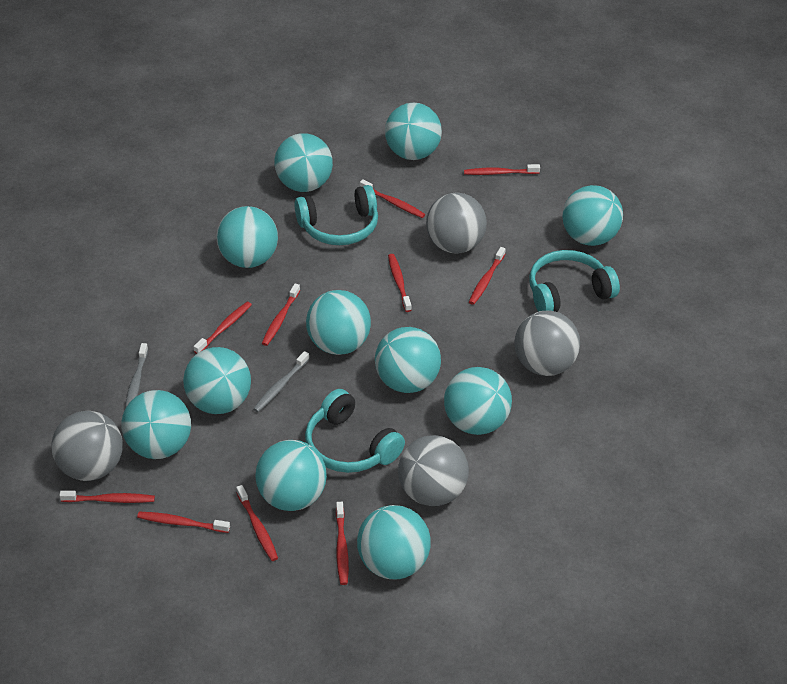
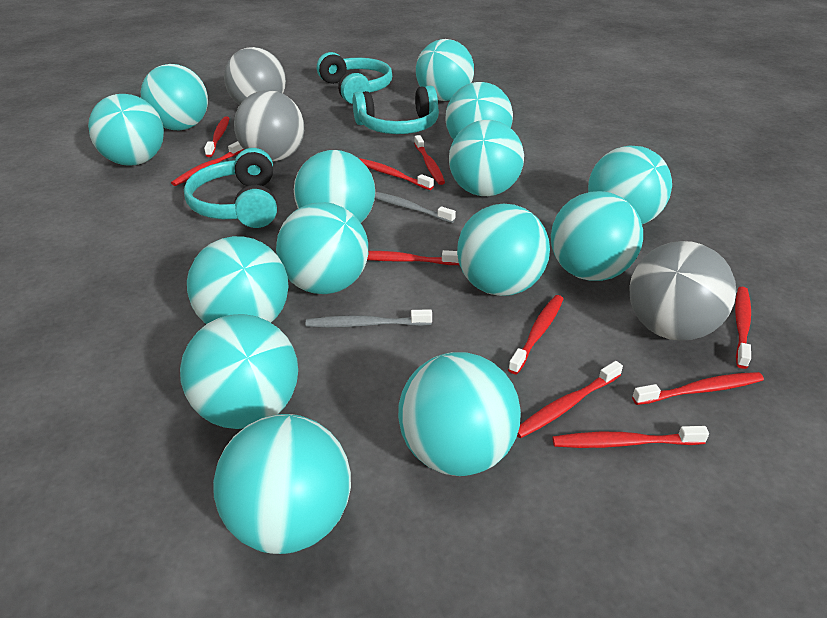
grey ball: [51,411,123,481] [398,435,469,506] [426,193,487,254] [514,311,580,376] = 4 -> [224,47,286,105] [234,90,304,162] [629,241,736,341] = 3
turquoise ball: [121,390,191,459] [183,347,251,414] [216,206,278,268] [255,440,327,511] [274,133,333,192] [306,290,371,355] [357,505,431,579] [375,327,441,393] [385,103,442,160] [444,367,512,435] [562,185,623,246] = 11 -> [88,94,164,166] [141,64,208,130] [180,314,298,429] [187,236,288,324] [213,414,351,554] [276,202,368,294] [294,150,375,223] [398,352,521,476] [416,39,474,101] [445,82,513,140] [449,120,524,196] [457,203,550,296] [551,191,643,281] [588,145,672,224] = 14

